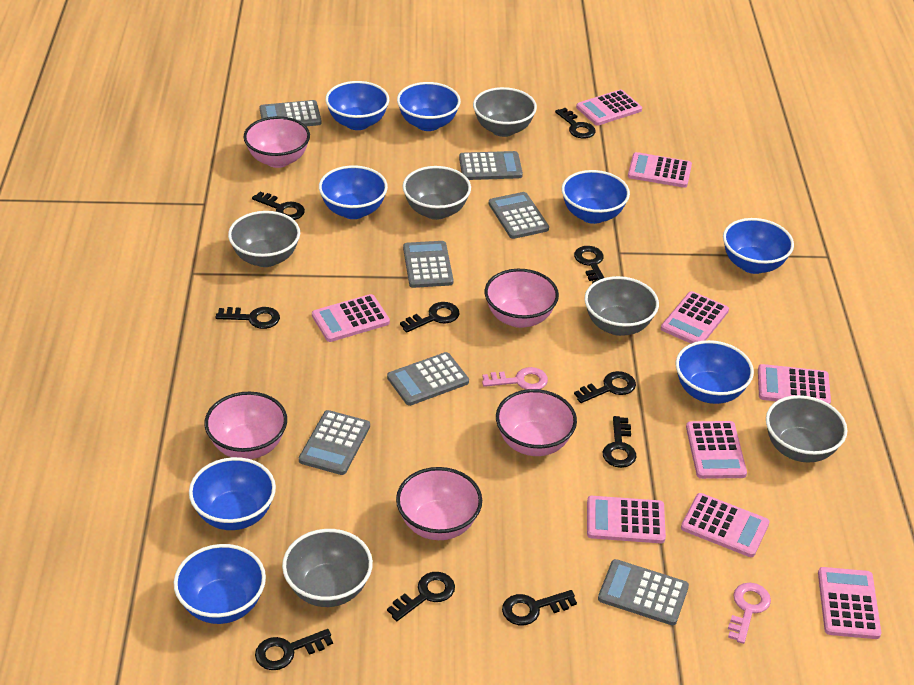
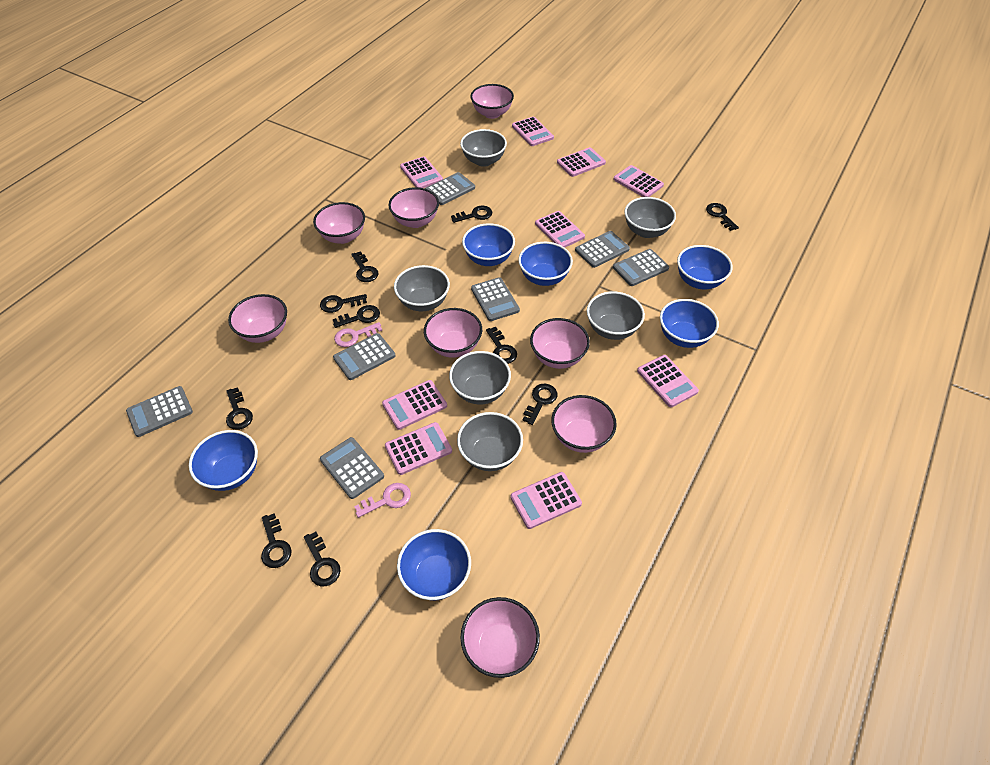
blue bowl: [174,544,266,624] [189,457,276,530] [319,165,388,219] [325,81,389,130] [397,82,461,131] [561,170,630,224] [676,340,754,404] [723,218,794,274] = 8 -> [189,430,258,491] [397,529,471,600] [462,223,515,266] [518,242,573,286] [660,299,719,348] [677,245,732,289] = 6
pink bowl: [204,392,287,459] [244,116,310,168] [396,467,482,540] [485,269,559,328] [496,389,577,456] = 5 -> [228,294,287,343] [313,202,365,244] [389,187,439,228] [424,308,482,358] [460,597,540,678] [470,84,514,119] [530,318,590,369] [551,395,617,453] = 8

